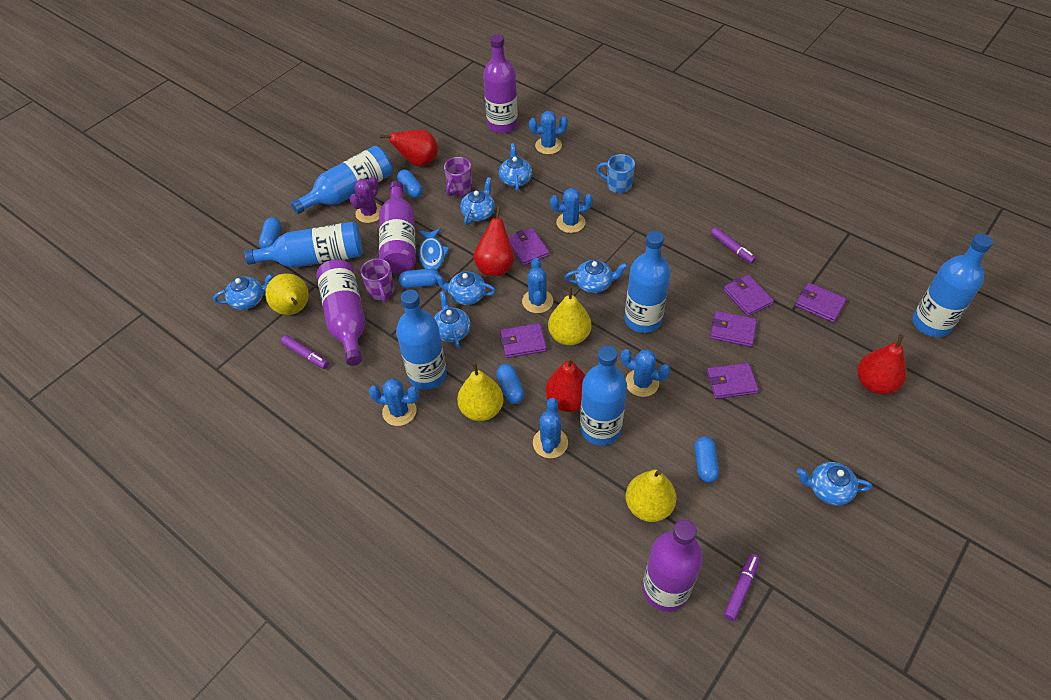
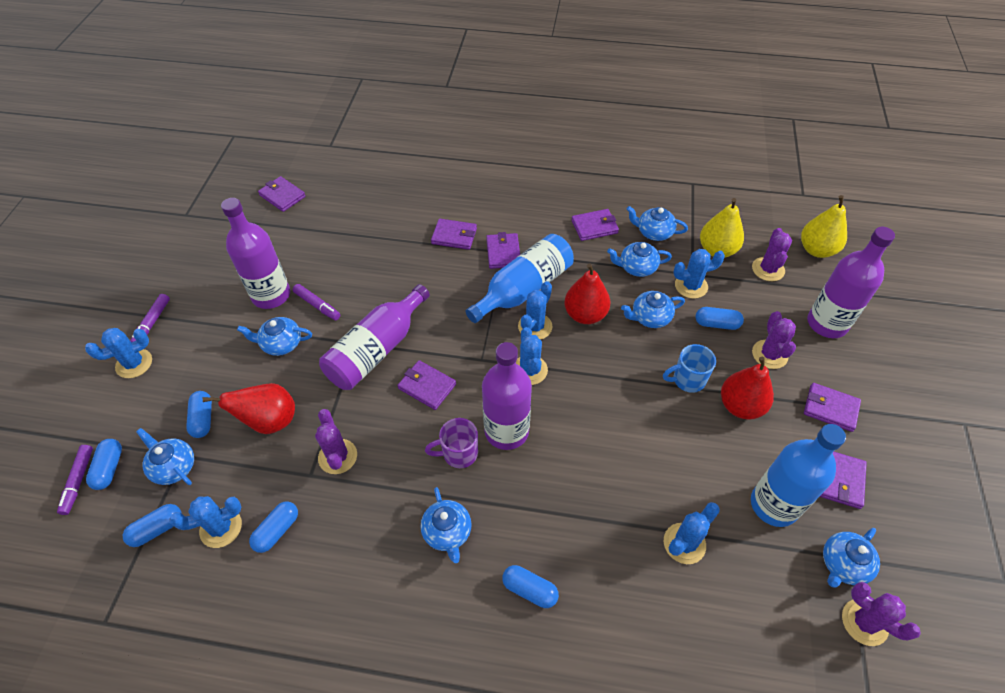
blue bottle: [244,222,363,268] [291,146,392,214] [396,289,447,390] [580,346,627,445] [625,231,671,333] [912,234,993,337] = 6 -> [466,234,574,323] [751,424,846,527] = 2
blue capsule: [259,217,281,248] [397,169,423,198] [398,268,440,288] [496,364,524,404] [695,436,719,483] = 5 -> [86,439,122,490] [123,504,182,547] [186,391,212,438] [249,501,298,553] [502,565,559,608] [696,307,744,330] = 6
blue fish: [419,228,450,270] = 1 -> none = 0
purple cactus: [350,176,382,223] = 1 -> [315,409,357,474] [752,228,792,281] [752,311,796,369] [842,582,921,646] = 4
purple mug: [361,258,395,302] [444,157,473,196] = 2 -> [425,418,478,468] = 1
purple wallet: [500,323,547,358] [508,228,549,266] [706,363,759,399] [710,311,757,347] [723,275,774,316] [795,283,847,323] = 6 -> [258,176,306,212] [397,360,456,410] [431,219,477,250] [486,232,520,269] [571,209,619,241] [804,383,861,432] [820,452,867,509] = 7
red pear: [380,129,438,166] [473,207,514,276] [546,357,585,412] [857,334,907,394] = 4 -> [203,383,295,434] [564,263,611,324] [721,357,774,420] = 3
yellow pear: [265,273,309,315] [457,362,504,421] [548,286,591,346] [626,470,676,522] = 4 -> [700,198,744,258] [801,195,847,258] = 2

